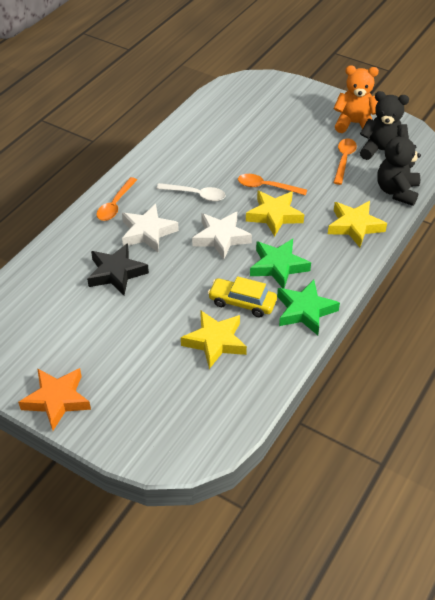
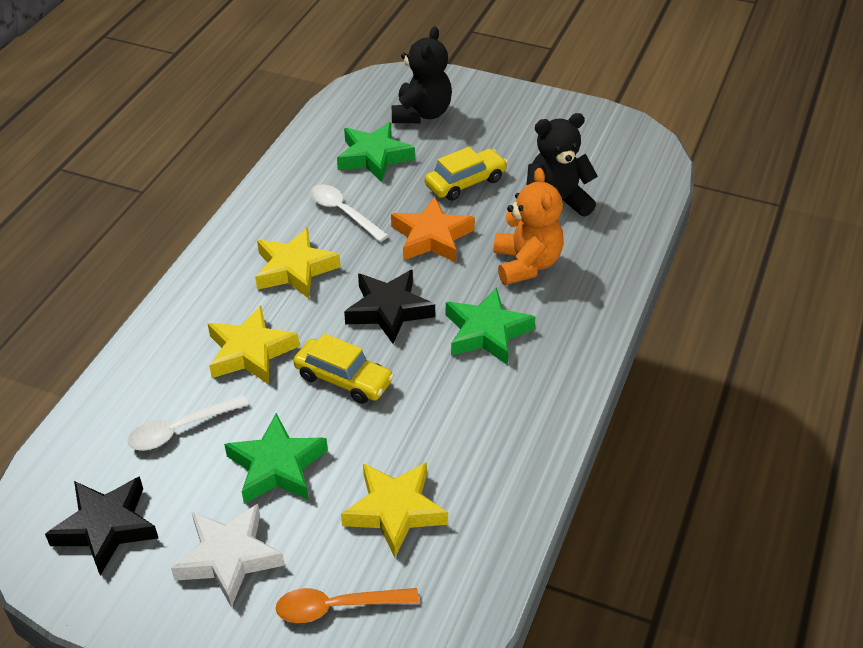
black star: [87,243,149,295] = 1 -> [45,476,158,575] [344,269,435,344] = 2
green star: [250,239,311,289] [277,280,340,335] = 2 -> [224,413,328,504] [337,122,415,182] [446,287,535,365] = 3
orange spoon: [96,177,137,221] [238,174,307,196] [334,139,357,185] = 3 -> [275,588,419,623] = 1
white spoon: [156,183,226,201] = 1 -> [127,395,249,450] [310,184,389,242] = 2
white star: [122,204,179,252] [192,212,252,260] = 2 -> [171,504,285,608] = 1
yellow car: [208,276,277,317] = 1 -> [293,333,394,404] [424,147,508,201] = 2

